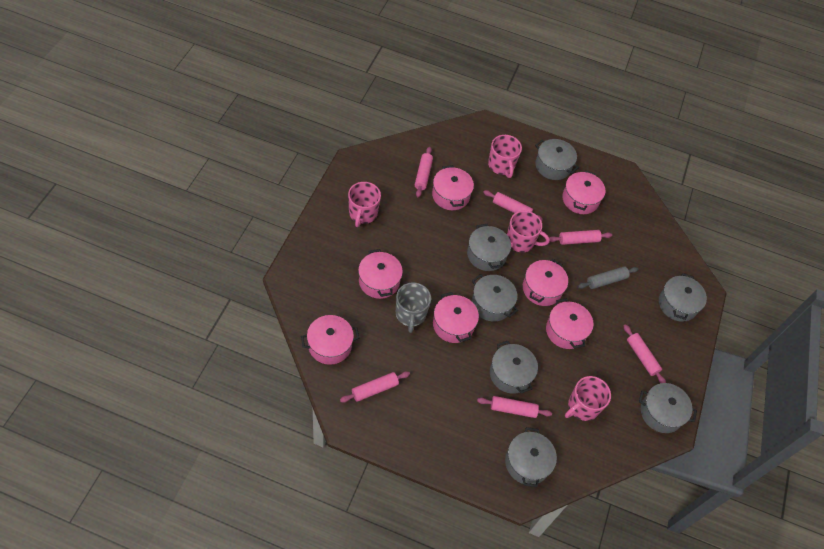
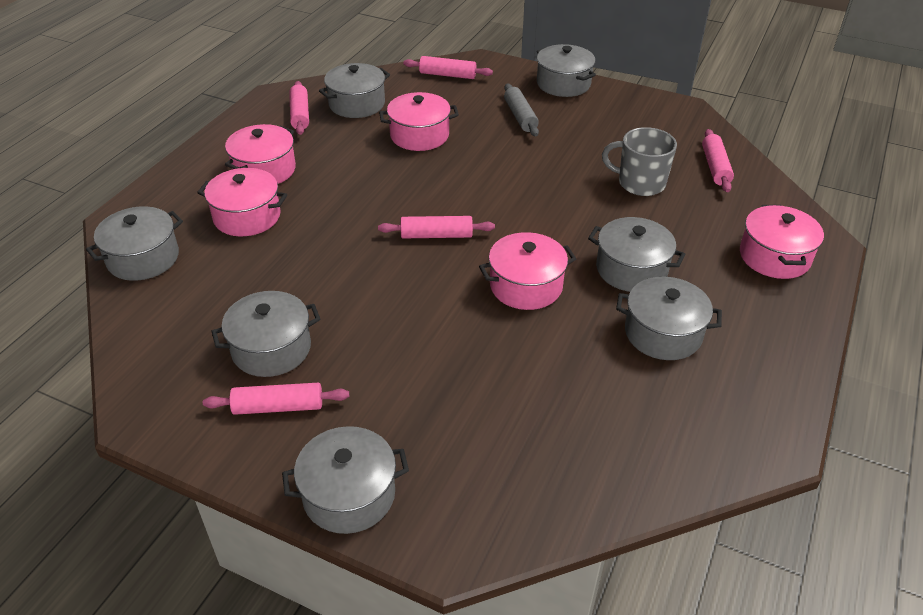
pink mug: [348,182,381,227] [488,135,522,178] [507,211,550,253] [565,376,611,421] = 4 -> none = 0
pink pot: [301,315,359,365] [358,249,403,299] [432,165,474,210] [433,292,479,343] [523,259,568,306] [546,298,594,349] [562,170,606,214] = 7 -> [197,168,287,236] [225,124,296,184] [379,92,459,151] [479,232,576,310] [740,205,824,279] = 5
pink rolling pin: [340,371,410,403] [415,147,433,197] [477,396,552,418] [483,190,543,221] [550,230,612,245] [624,324,666,383] = 6 -> [203,383,349,415] [289,81,309,135] [378,216,495,238] [403,56,493,79] [702,129,734,192] = 5

